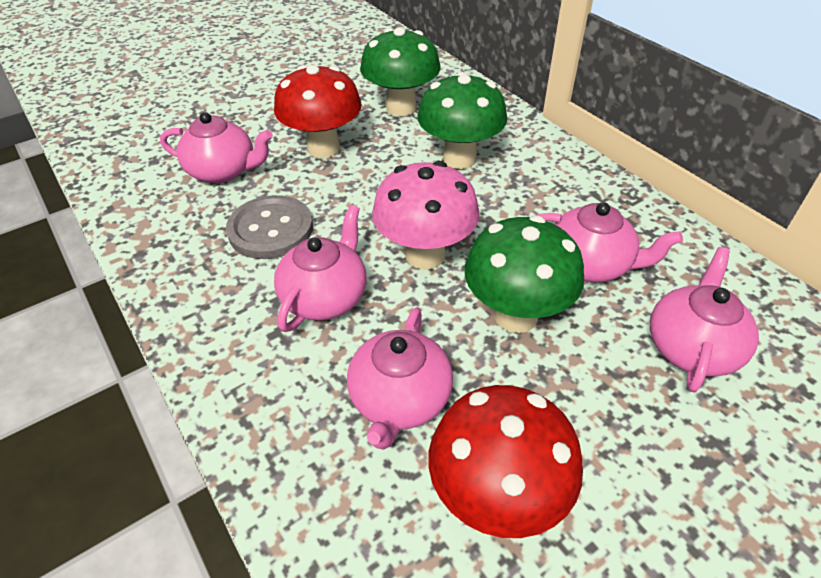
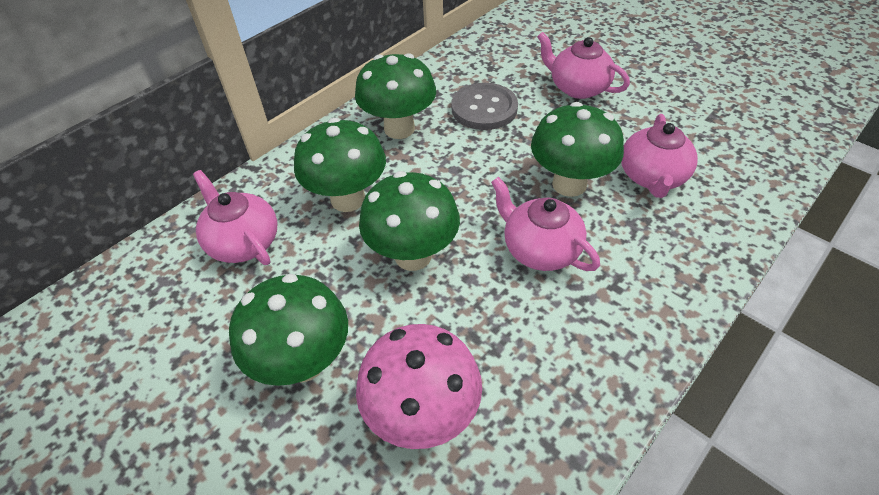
green mushroom: [360,27,441,116] [417,72,507,169] [464,216,584,333] = 3 -> [229,274,348,386] [294,118,386,212] [355,53,436,139] [359,171,460,271] [531,102,624,197] = 5
pink teapot: [160,112,273,183] [274,205,367,332] [347,308,453,450] [535,202,683,282] [650,247,759,392] = 5 -> [193,170,277,265] [491,177,600,271] [537,32,630,99] [621,114,698,198] = 4
red mushroom: [274,65,362,158] [428,385,583,538] = 2 -> none = 0

